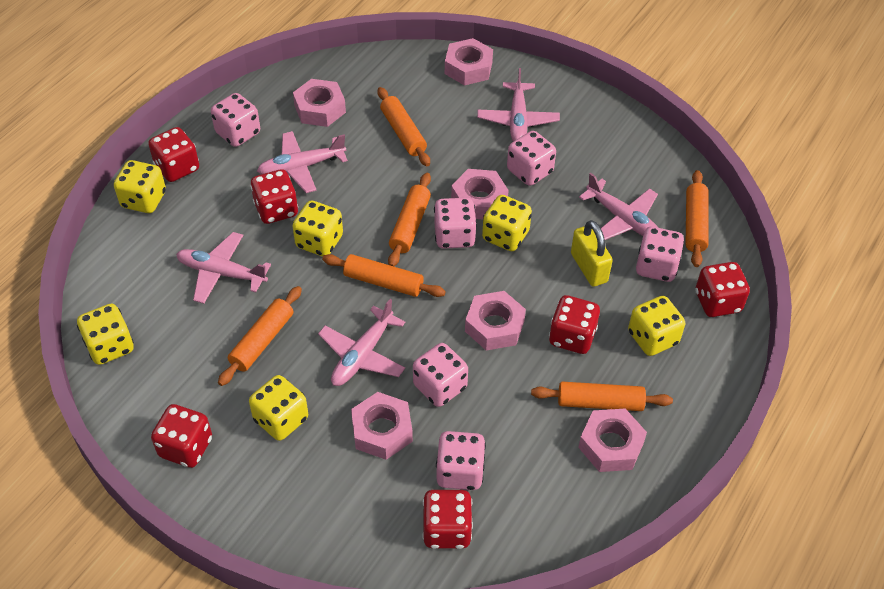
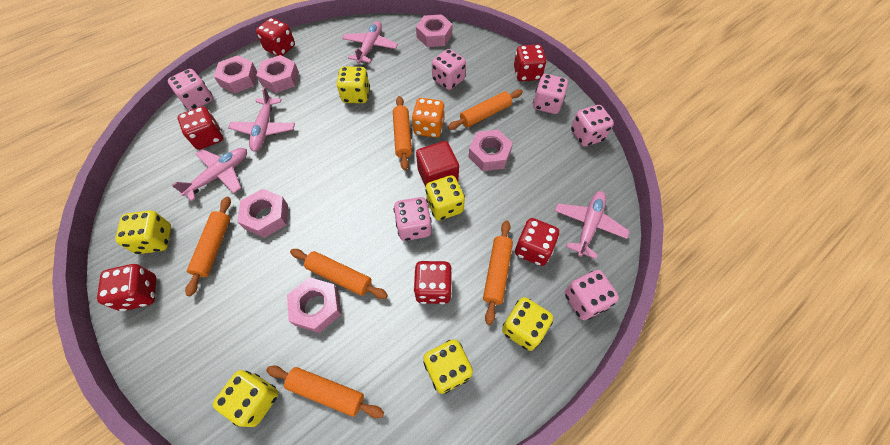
orange dice: none = 0 -> [412,98,445,138] = 1
pink plane: [176,232,271,304] [257,131,348,193] [318,299,405,386] [477,68,560,142] [579,173,658,240] = 5 -> [171,148,247,201] [228,87,295,152] [342,21,398,64] [555,191,630,259] = 4
red cube: none = 0 -> [416,141,459,187] = 1
yellow padlock: [571,220,613,287] = 1 -> none = 0

